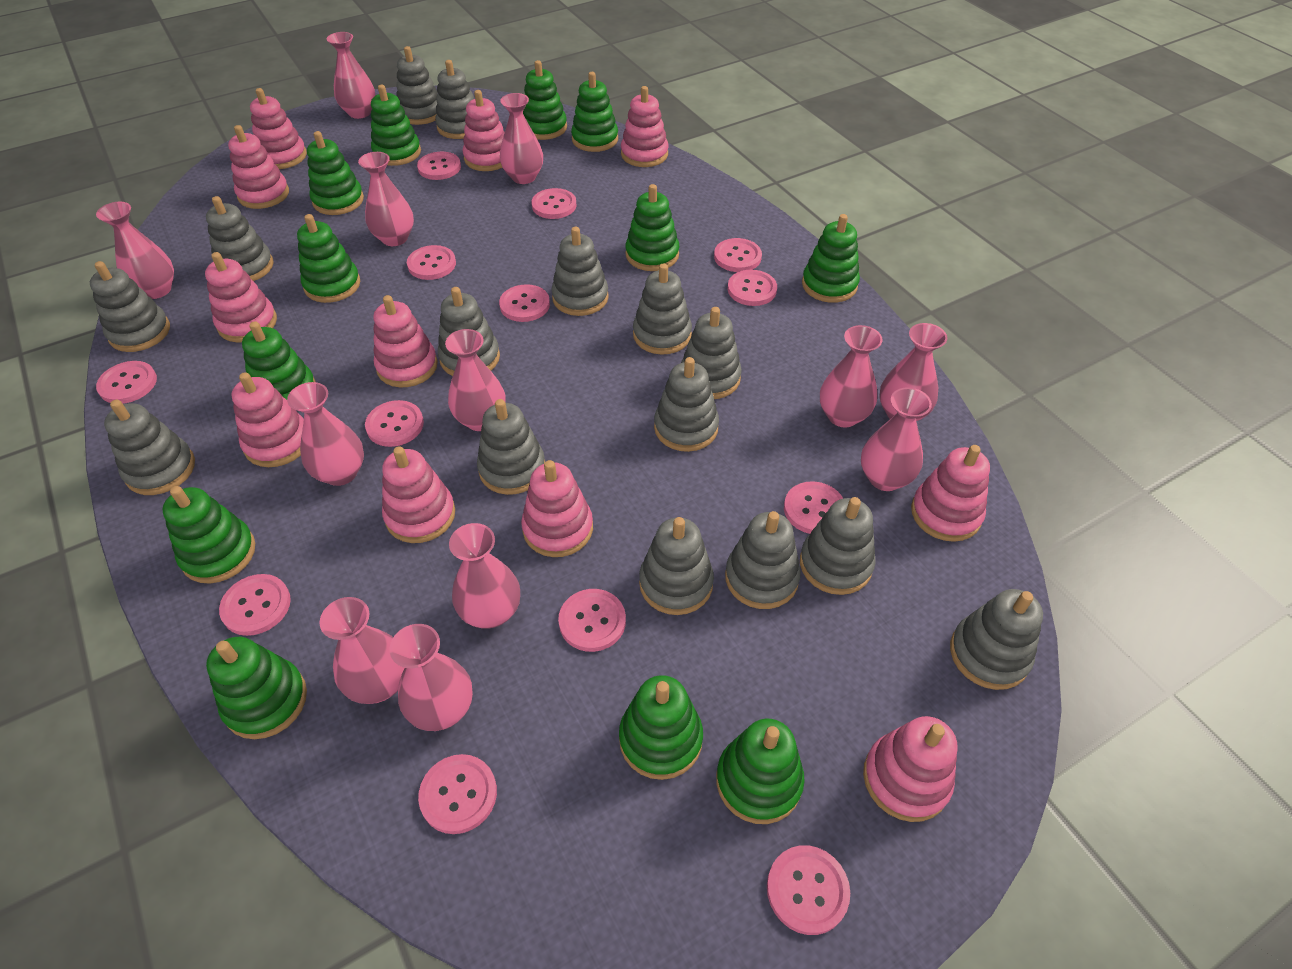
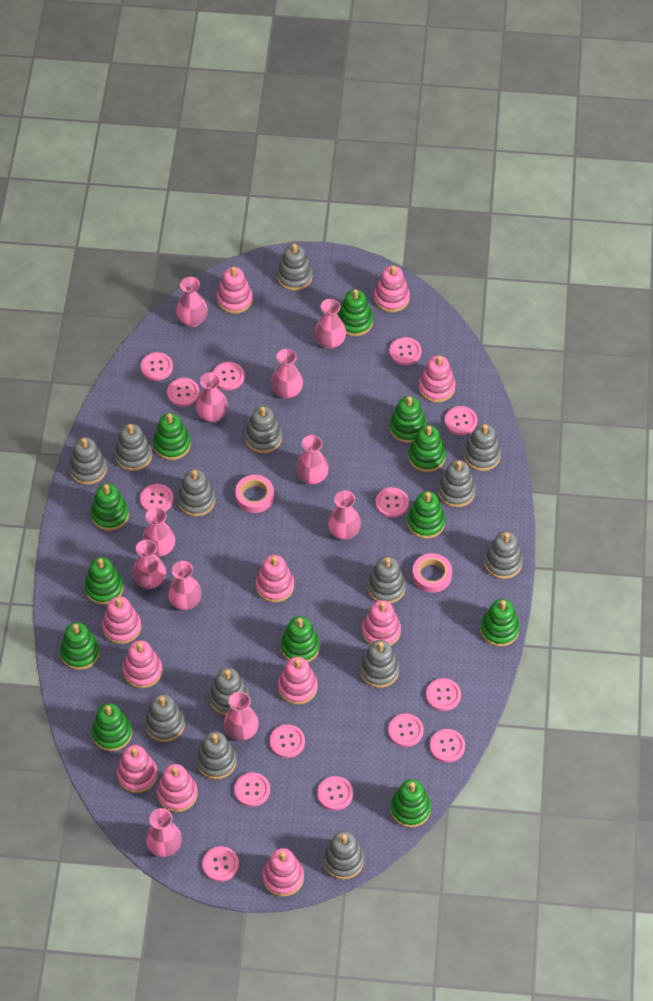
grey stacking toy: [90,261,170,352] [104,400,195,495] [206,196,273,281] [396,46,438,125] [435,60,474,139] [438,287,500,376] [477,399,545,495] [551,227,609,316] [633,264,692,355] [639,517,714,615] [654,357,719,452] [681,307,742,399] [725,511,801,609] [800,497,876,595] [950,589,1043,690] = 15 -> [69,437,107,485] [115,424,152,471] [145,694,185,742] [177,469,215,517] [196,731,237,779] [209,668,249,715] [245,406,282,453] [277,244,313,291] [323,831,364,879] [360,640,399,688] [367,556,406,604] [438,460,476,507] [464,424,501,471] [484,531,523,579] = 14
pink button: [96,361,157,404] [219,574,291,636] [365,400,424,447] [407,245,456,280] [417,152,461,180] [418,754,497,834] [499,284,550,322] [531,188,577,219] [558,589,626,652] [714,238,762,272] [728,270,777,306] [767,845,850,935] [784,481,843,534] = 13 -> [140,484,173,512] [141,352,173,381] [167,378,199,407] [203,846,239,882] [213,362,244,390] [234,772,270,807] [270,724,305,758] [317,776,353,811] [376,487,409,518] [388,714,424,747] [389,337,421,365] [426,678,461,711] [430,729,465,763] [445,406,477,435] = 14
pink tape: none = 0 -> [235,475,274,513] [413,553,452,593] = 2
pink vase: [96,202,174,299] [287,382,364,486] [320,597,404,704] [327,32,376,119] [358,152,414,246] [390,624,473,731] [445,329,505,431] [449,523,520,629] [500,93,543,184] [820,325,883,428] [861,387,932,491] [879,323,947,421] = 12 -> [132,539,166,589] [142,507,175,557] [146,808,182,857] [168,561,202,610] [176,277,208,327] [196,372,228,422] [224,692,259,741] [271,349,303,399] [296,435,329,485] [315,299,346,349] [328,490,361,540] = 11

